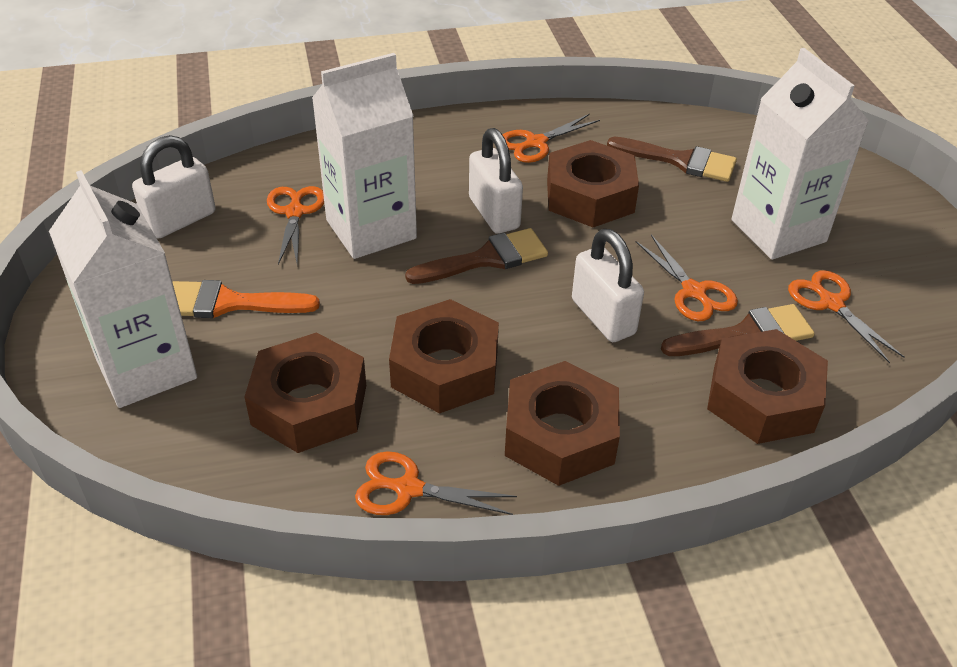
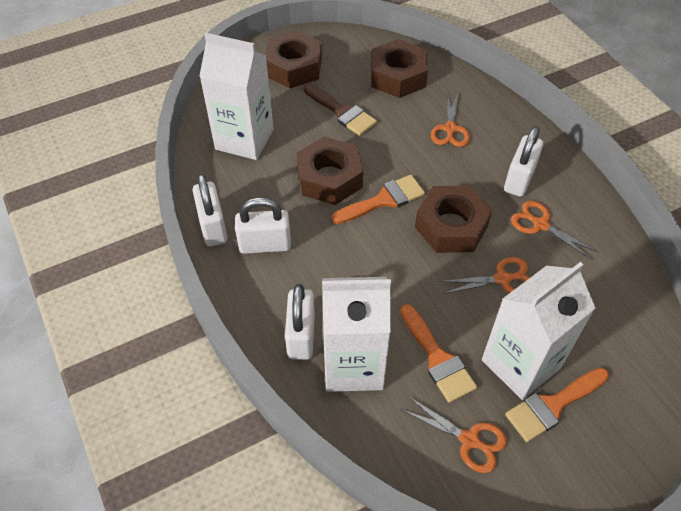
brown brush: [405,228,548,284] [607,137,737,182] [661,304,815,356] = 3 -> [303,84,377,136] = 1
brown nut: [244,332,366,453] [389,299,499,414] [505,361,620,486] [547,140,639,227] [707,329,828,444] = 5 -> [264,30,322,88] [296,137,363,205] [371,39,428,98] [415,186,492,253] = 4
orange brush: [172,280,320,318] = 1 -> [331,175,425,224] [400,304,477,403] [505,368,609,442] = 3
orange scissors: [267,186,324,265] [355,451,517,515] [503,114,600,163] [636,235,738,321] [788,270,904,363] = 5 -> [402,397,507,473] [431,91,470,147] [439,257,530,294] [511,201,598,260] = 4
white padlock: [132,135,216,239] [469,128,523,234] [572,229,644,342] = 3 -> [193,174,228,246] [235,197,291,254] [285,284,315,360] [504,126,543,197] = 4

